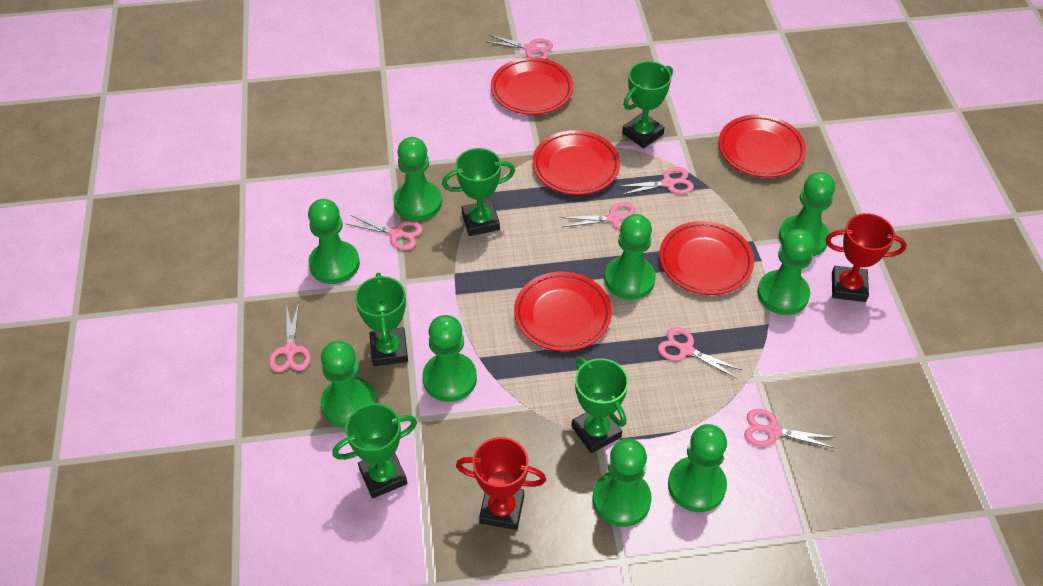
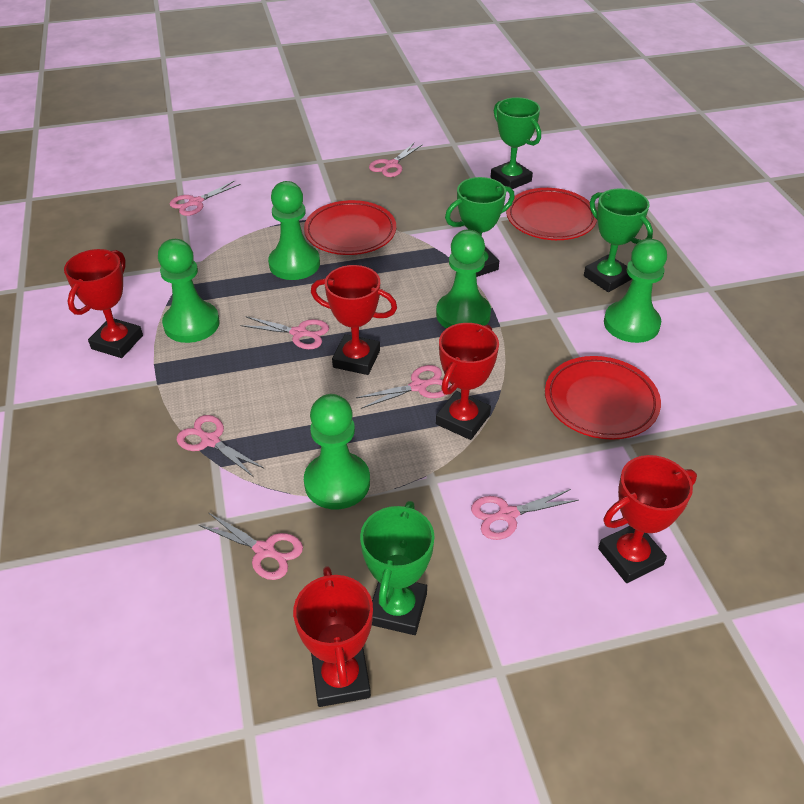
green pawn: [308,199,360,284] [321,341,377,428] [394,137,442,221] [423,315,477,402] [593,439,652,527] [605,214,656,300] [668,424,727,512] [757,229,815,315] [779,172,835,256] = 9 -> [158,239,219,343] [268,181,320,280] [304,394,370,509] [436,230,491,329] [604,239,667,343] = 5
green trophy: [332,403,417,498] [355,273,408,366] [442,148,515,236] [572,357,629,453] [622,61,673,148] = 5 -> [360,501,435,635] [445,177,515,277] [491,97,541,189] [584,188,653,292] = 4
red plate: [491,57,573,115] [514,272,612,351] [532,130,620,195] [659,221,754,295] [718,115,806,178] = 5 -> [304,200,396,255] [506,188,597,240] [545,356,661,440] = 3
red trophy: [456,437,546,530] [825,213,907,302] = 2 -> [64,249,143,358] [293,566,373,707] [311,265,397,375] [436,323,499,440] [598,455,697,583] = 5

